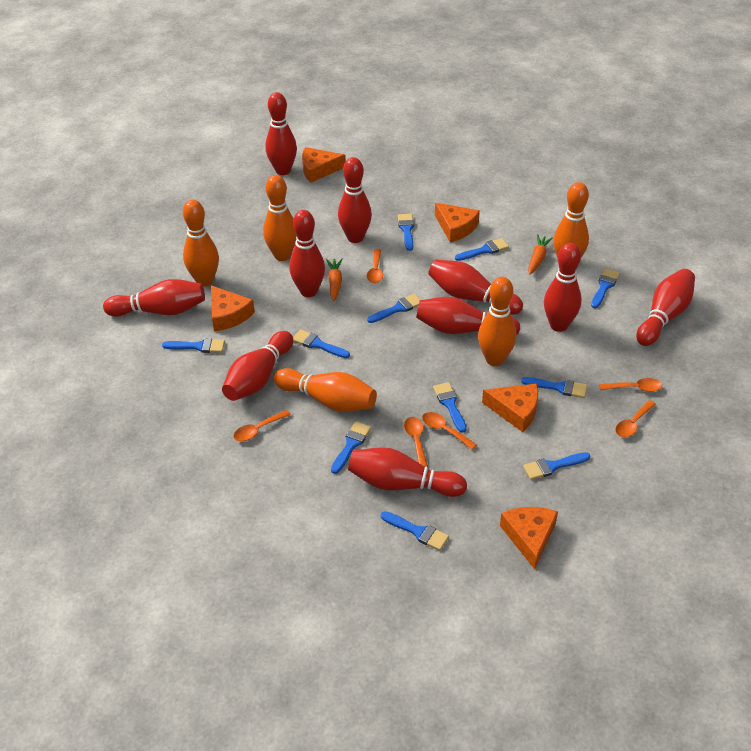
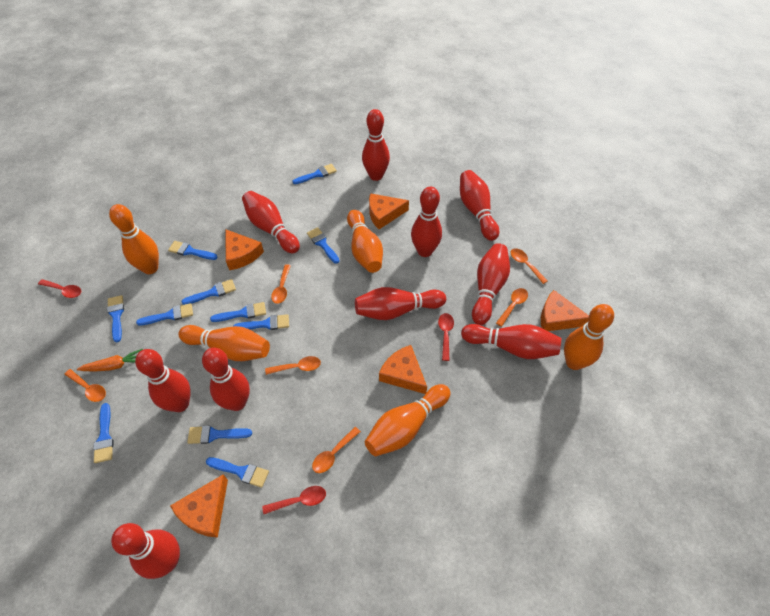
orange carrot: [326,258,343,302] [528,234,553,275] = 2 -> [77,349,143,371] = 1
red spoon: none = 0 -> [38,279,81,298] [262,486,326,514] [438,313,454,361] = 3

